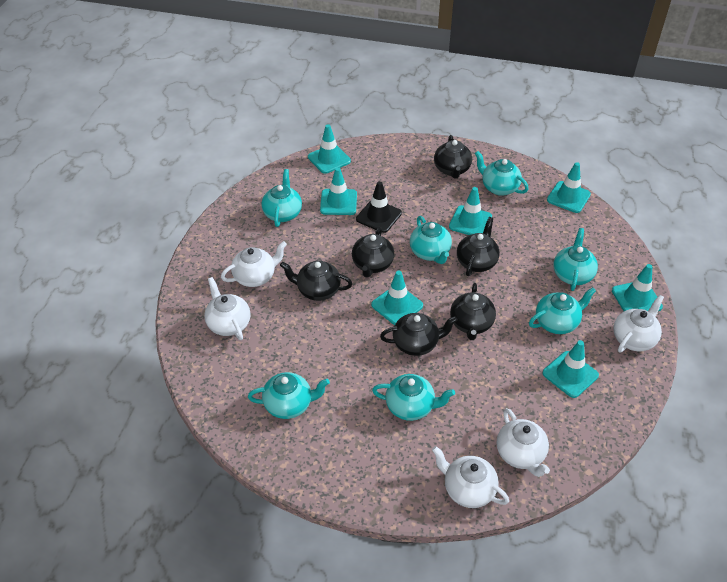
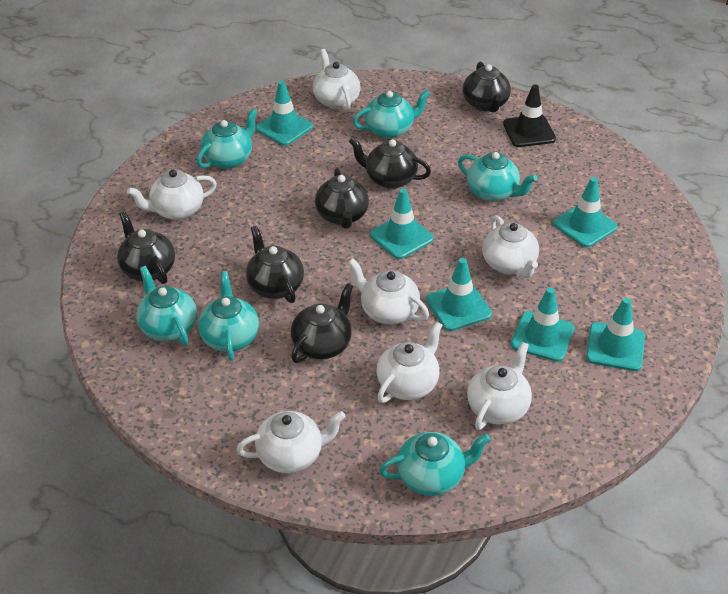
turquoise teapot: [248,372,330,419] [262,169,302,227] [372,374,455,421] [410,216,452,264] [475,151,528,196] [529,287,596,334] [554,228,598,291] = 7 -> [136,266,197,345] [197,108,258,169] [198,271,259,360] [353,90,431,139] [379,432,491,496] [458,152,537,202] = 6
turquoise traffic cone: [308,124,351,174] [320,167,357,215] [371,271,423,325] [449,187,492,235] [542,340,599,398] [547,162,591,213] [612,264,663,311] = 7 -> [256,81,313,146] [370,188,434,259] [426,258,492,331] [511,287,574,362] [553,177,617,247] [586,298,645,371] = 6
white teapot: [204,277,250,340] [221,241,287,287] [432,446,509,508] [496,408,550,477] [613,295,664,352] = 5 -> [127,170,217,220] [237,411,346,474] [313,49,360,110] [348,259,429,325] [376,322,442,403] [467,342,532,430] [482,215,539,279] = 7

